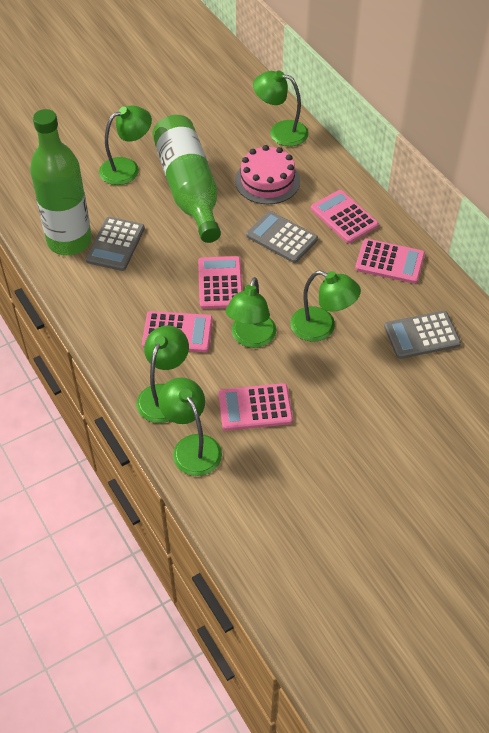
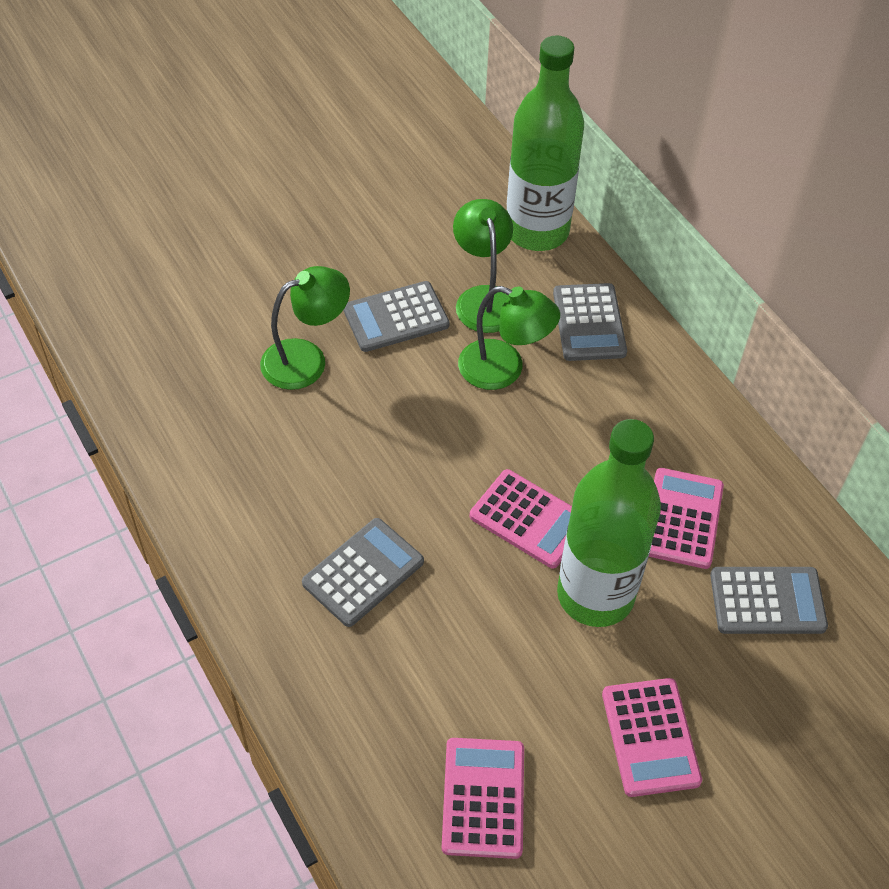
green lamp: [99,106,152,185] [137,325,189,423] [158,377,222,476] [226,277,276,348] [253,70,309,146] [290,270,361,342] = 6 -> [260,266,350,390] [453,199,513,333] [458,286,560,390] = 3
grey calculator: [85,217,145,271] [246,211,318,263] [384,311,461,359] = 3 -> [302,518,424,627] [343,281,450,352] [553,283,627,361] [710,567,828,634] = 4
pink cake: [235,145,300,204] = 1 -> none = 0
pink calculator: [142,311,213,352] [198,256,242,309] [218,383,293,431] [311,190,379,243] [355,239,425,284] = 5 -> [442,738,524,859] [470,469,572,568] [602,678,702,797] [649,468,724,569] = 4

